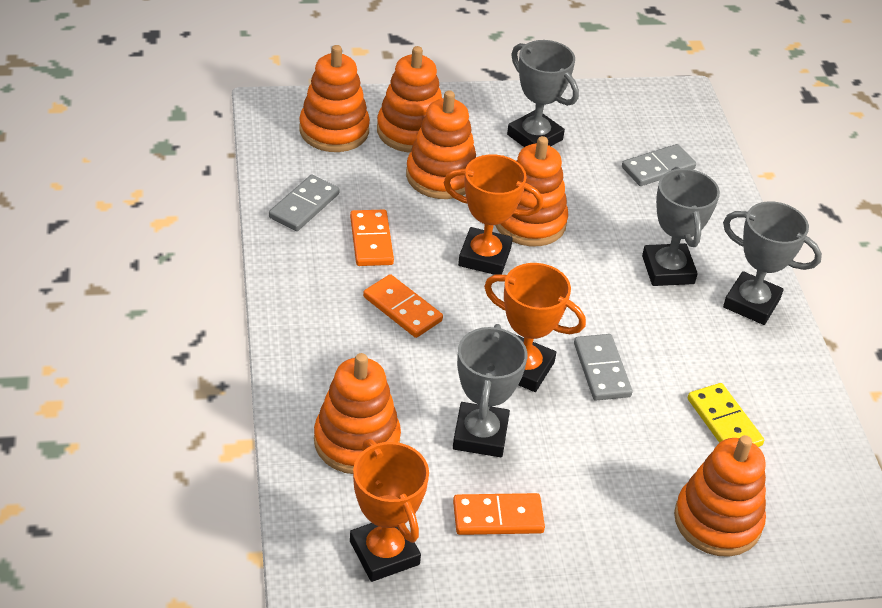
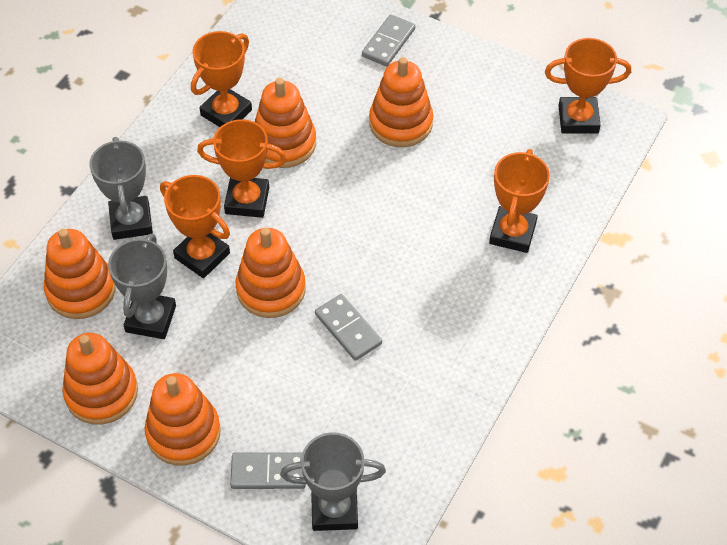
grey trophy: [453,324,527,457] [507,40,579,147] [642,167,720,286] [723,201,822,325] = 4 -> [89,137,153,240] [108,234,176,339] [280,432,386,531] = 3
orange domino: [350,210,394,266] [363,274,443,338] [453,493,545,535] = 3 -> none = 0
orange trophy: [350,439,429,582] [444,154,543,275] [484,263,586,392] = 3 -> [160,175,230,278] [191,31,252,127] [197,119,287,218] [489,149,550,253] [545,38,631,134] = 5
yellow domino: [688,383,764,447] = 1 -> none = 0

